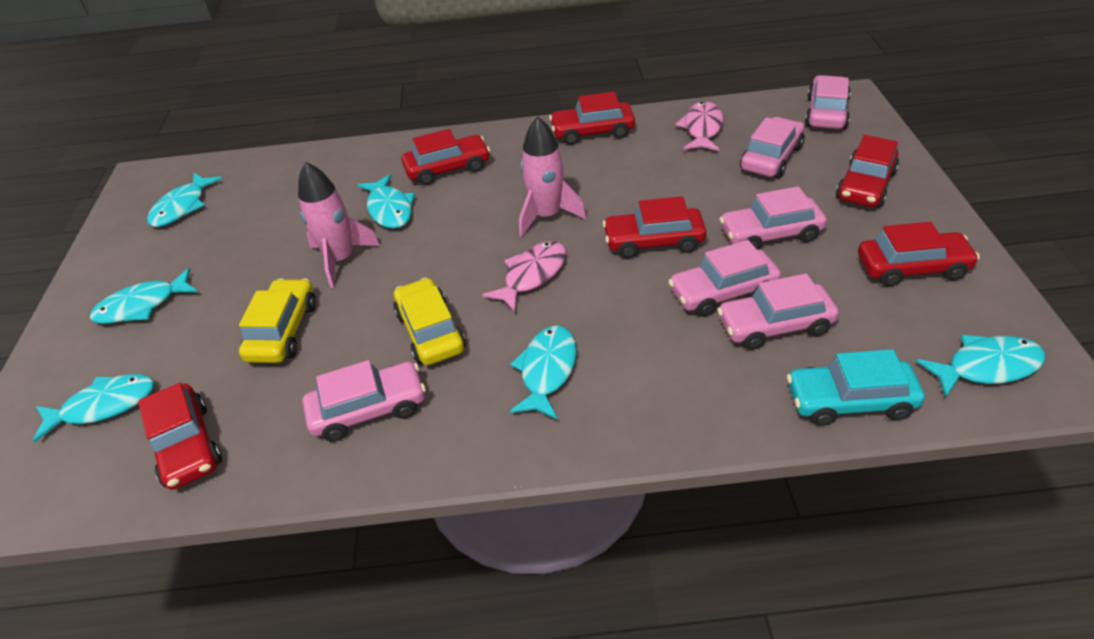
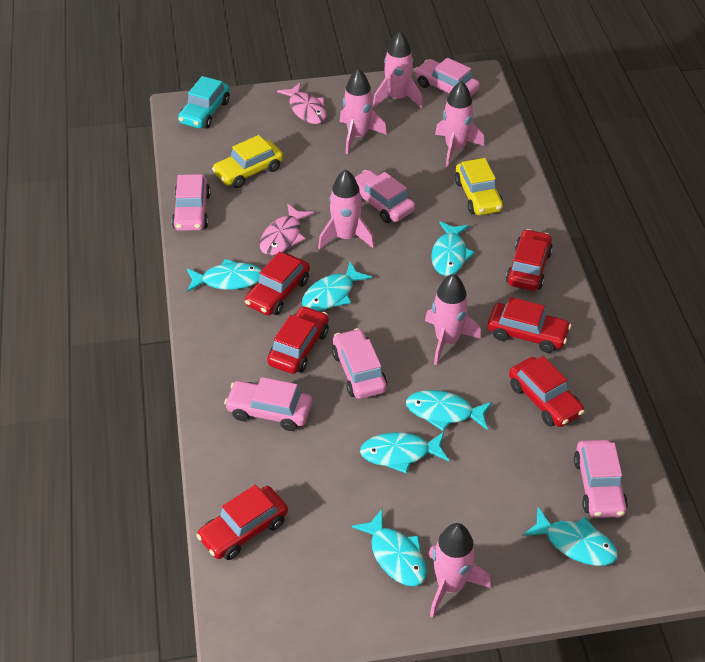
pink rocket: [298,162,380,288] [519,116,587,237] = 2 -> [318,169,375,250] [340,69,387,154] [373,31,423,108] [425,274,481,365] [428,523,491,618] [435,81,485,167] = 6
turquoise fish: [33,374,154,443] [90,268,198,324] [147,173,222,227] [357,174,415,229] [509,325,577,420] [916,335,1045,398] = 6 -> [187,259,262,292] [302,262,372,311] [352,509,427,586] [360,432,449,474] [406,390,492,431] [431,221,475,276] [523,507,618,566] = 7

